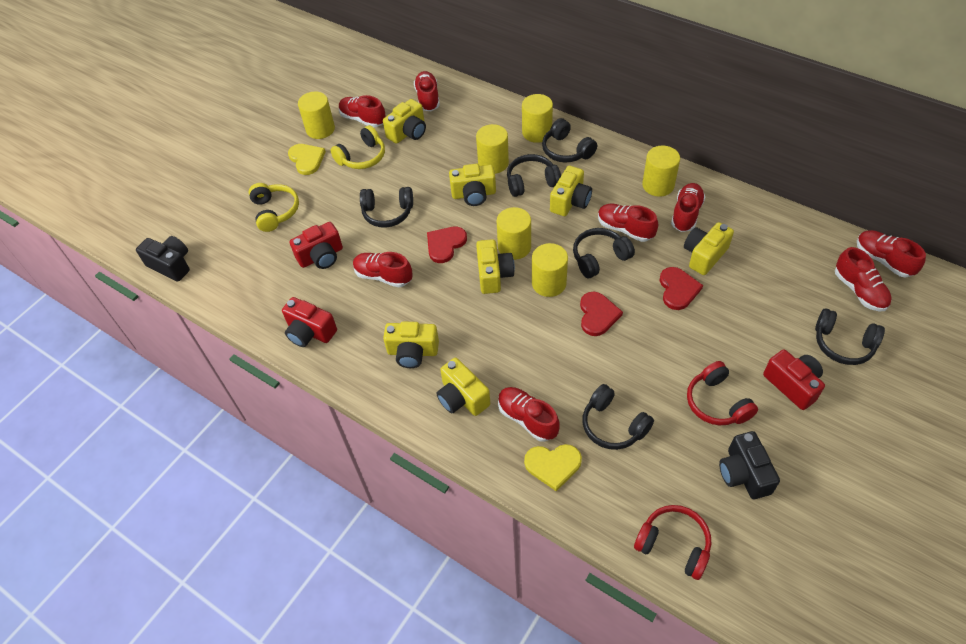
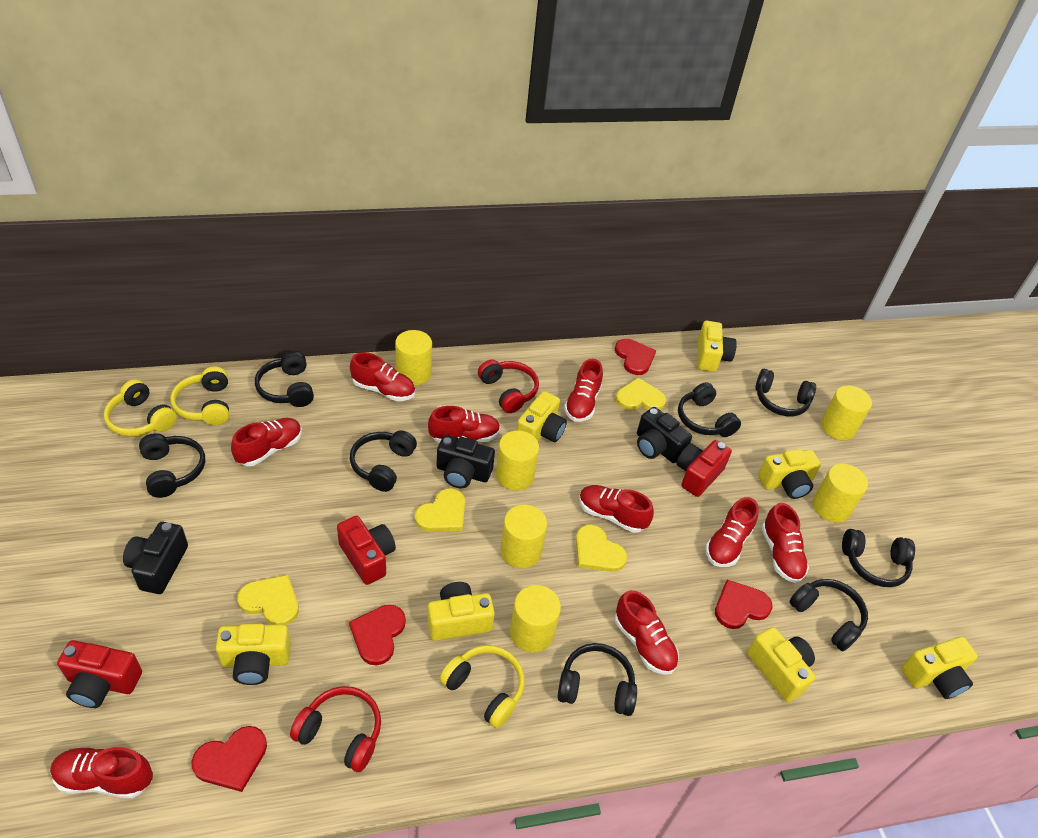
black camera: [136,236,190,282] [719,431,780,499] = 2 -> [123,522,188,594] [437,435,495,488] [637,407,692,463] = 3
black headphones: [360,187,413,228] [507,154,561,197] [542,118,597,163] [573,228,635,278] [582,384,654,450] [815,309,885,365] = 6 -> [139,433,205,498] [255,351,314,407] [350,430,417,492] [558,643,637,716] [678,382,741,437] [755,369,816,416] [790,579,868,651] [842,529,915,587] = 8
red heart: [427,227,467,263] [580,292,623,336] [660,267,703,310] = 3 -> [191,726,267,792] [349,605,406,666] [615,339,656,375] [715,580,772,629] = 4
red shoe: [339,95,386,128] [353,252,413,287] [414,71,440,111] [498,387,560,442] [598,204,658,242] [671,183,705,232] [835,247,892,312] [857,230,926,278] = 8 -> [50,747,153,799] [231,418,302,466] [350,352,415,401] [428,406,500,443] [564,359,603,422] [579,485,654,533] [615,590,679,675] [705,497,759,567] [761,503,809,583] = 9
yellow headphones: [248,183,299,232] [330,125,385,169] = 2 -> [104,379,177,437] [170,367,229,425] [440,645,525,729] = 3
yellow heart: [288,144,326,175] [524,444,582,491] = 2 -> [237,575,299,625] [415,488,465,532] [576,524,627,572] [616,378,666,410] = 4

